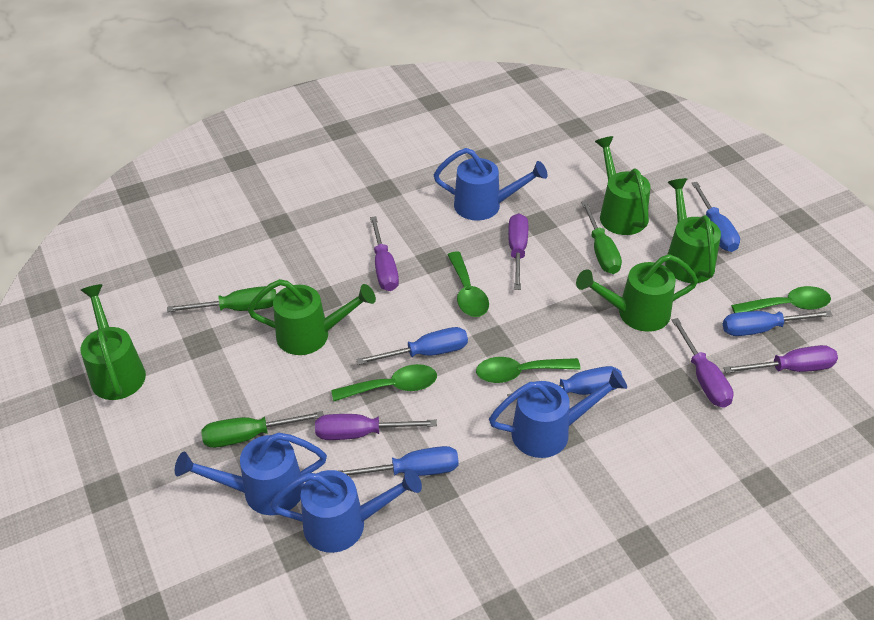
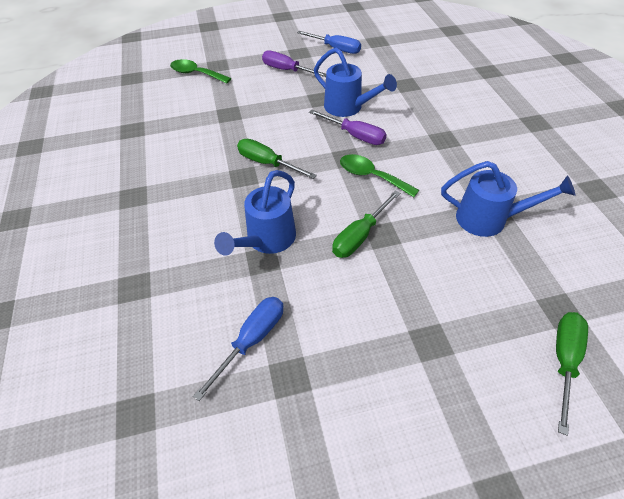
blue screwdriver: [339,446,459,476] [356,327,468,365] [507,366,622,399] [692,182,740,252] [723,310,833,336] = 5 -> [193,297,283,401] [297,31,361,54] = 2
blue watering can: [175,433,327,515] [270,469,422,553] [434,148,548,221] [489,369,627,458] = 4 -> [214,170,296,256] [314,48,397,117] [441,161,575,237] = 3
green spoon: [331,364,437,401] [448,251,489,317] [476,357,580,383] [731,286,831,313] = 4 -> [170,59,231,84] [340,154,419,197] = 2
green watering can: [81,284,146,400] [248,279,376,355] [576,254,698,332] [595,136,651,235] [665,178,721,283] = 5 -> none = 0
purple screwdriver: [315,414,437,440] [370,216,399,291] [508,213,528,290] [672,318,734,408] [723,345,838,373] = 5 -> [262,50,326,77] [309,110,387,145] = 2

